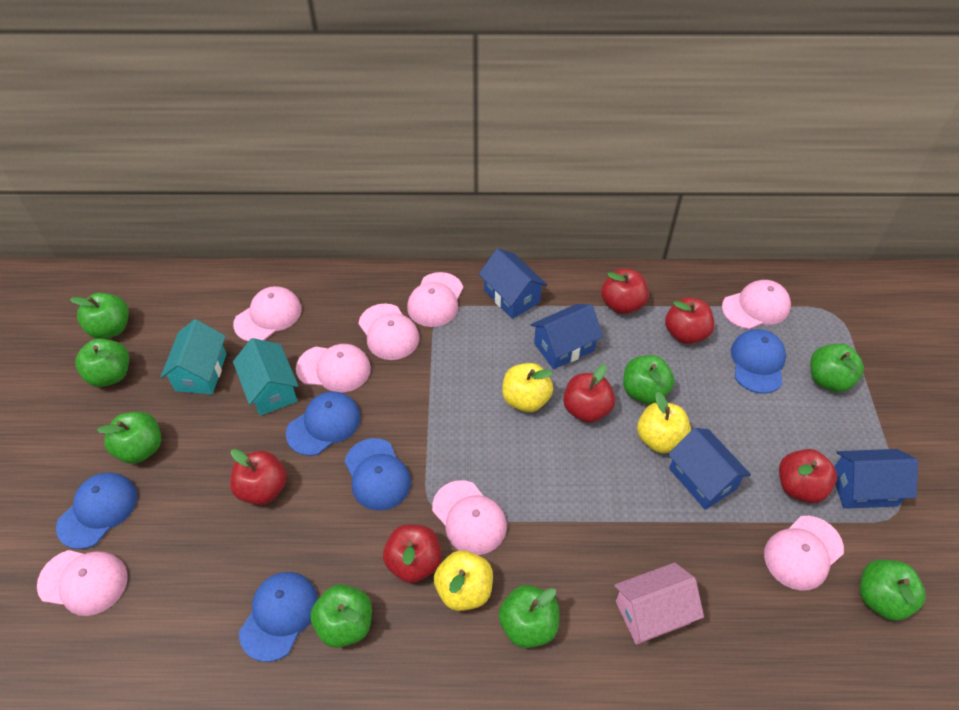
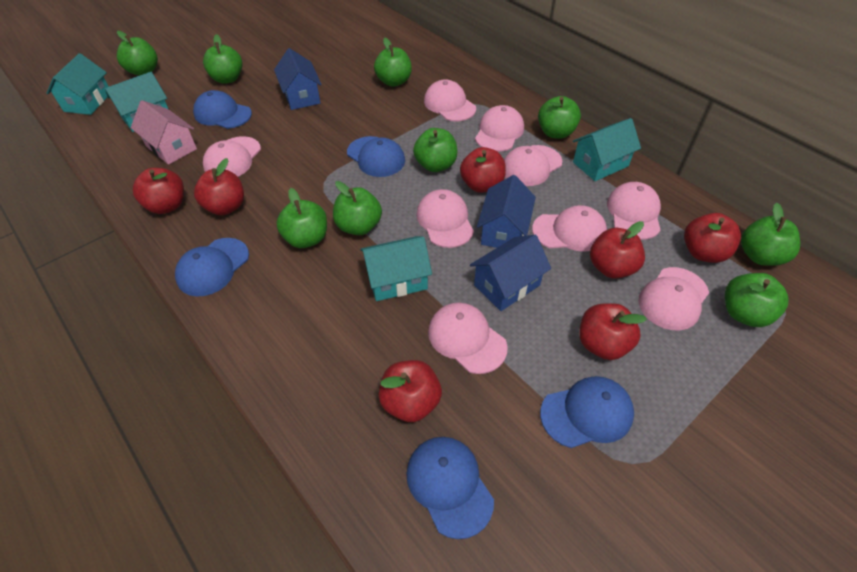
blue house: [479,248,547,319] [530,304,603,369] [668,428,751,510] [834,449,918,509] = 4 -> [274,48,322,110] [470,235,551,311] [477,175,536,248] = 3
green apple: [70,293,129,339] [75,339,129,387] [97,412,161,464] [310,584,372,648] [499,585,559,648] [623,355,675,404] [810,344,864,392] [860,560,926,621] = 8 -> [117,31,158,76] [203,34,243,84] [276,188,327,248] [333,181,382,235] [374,38,412,87] [413,128,457,172] [538,96,581,139] [725,273,789,327] [741,203,800,266] = 9
pink cap: [37,550,128,616] [233,286,302,341] [296,344,371,392] [358,304,419,360] [407,272,463,327] [432,480,507,555] [722,280,791,329] [764,516,844,591] = 8 -> [203,136,261,176] [416,189,474,248] [424,79,476,122] [428,303,508,374] [475,105,524,152] [504,145,562,186] [532,205,607,252] [607,182,661,240] [638,267,709,330] = 9
red apple: [230,449,287,505] [383,524,441,583] [563,365,615,423] [601,269,649,314] [665,297,715,344] [779,449,837,503] = 6 -> [133,168,184,214] [194,158,244,215] [379,360,442,422] [460,147,506,193] [579,303,647,360] [590,221,645,279] [684,213,741,263] = 7
turquoise house: [160,319,226,394] [233,338,298,416] = 2 -> [46,53,109,115] [105,72,168,132] [360,236,432,301] [573,118,641,181] = 4
yellow apple: [434,550,493,611] [502,363,553,412] [637,392,691,453] = 3 -> none = 0

